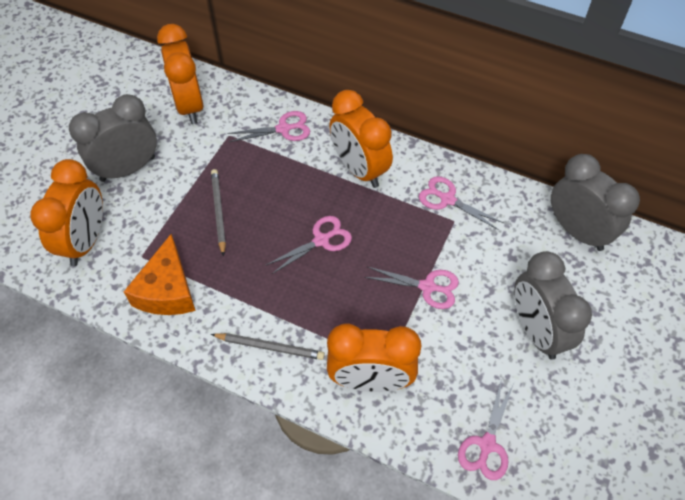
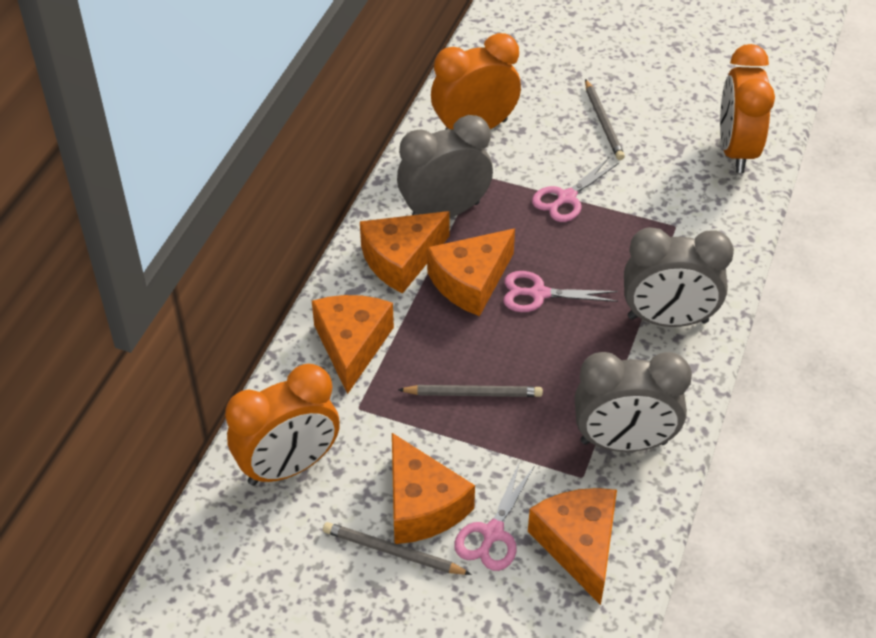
grey pencil: [211,169,226,256] [211,333,325,360] = 2 -> [323,522,472,575] [398,385,543,397] [585,79,625,160] = 3
orange cheese: [124,234,196,315] = 1 -> [312,295,394,394] [360,211,450,294] [392,433,475,544] [427,229,515,316] [528,488,617,605] = 5
orange clock: [30,159,103,266] [157,24,204,124] [327,324,422,392] [329,90,393,188] = 4 -> [225,364,340,486] [431,33,521,130] [720,44,775,173] = 3
pink scissors: [227,111,310,142] [266,216,352,274] [364,267,459,309] [419,176,504,230] [458,379,513,480] = 5 -> [454,461,534,571] [503,271,618,312] [532,158,619,222] = 3

